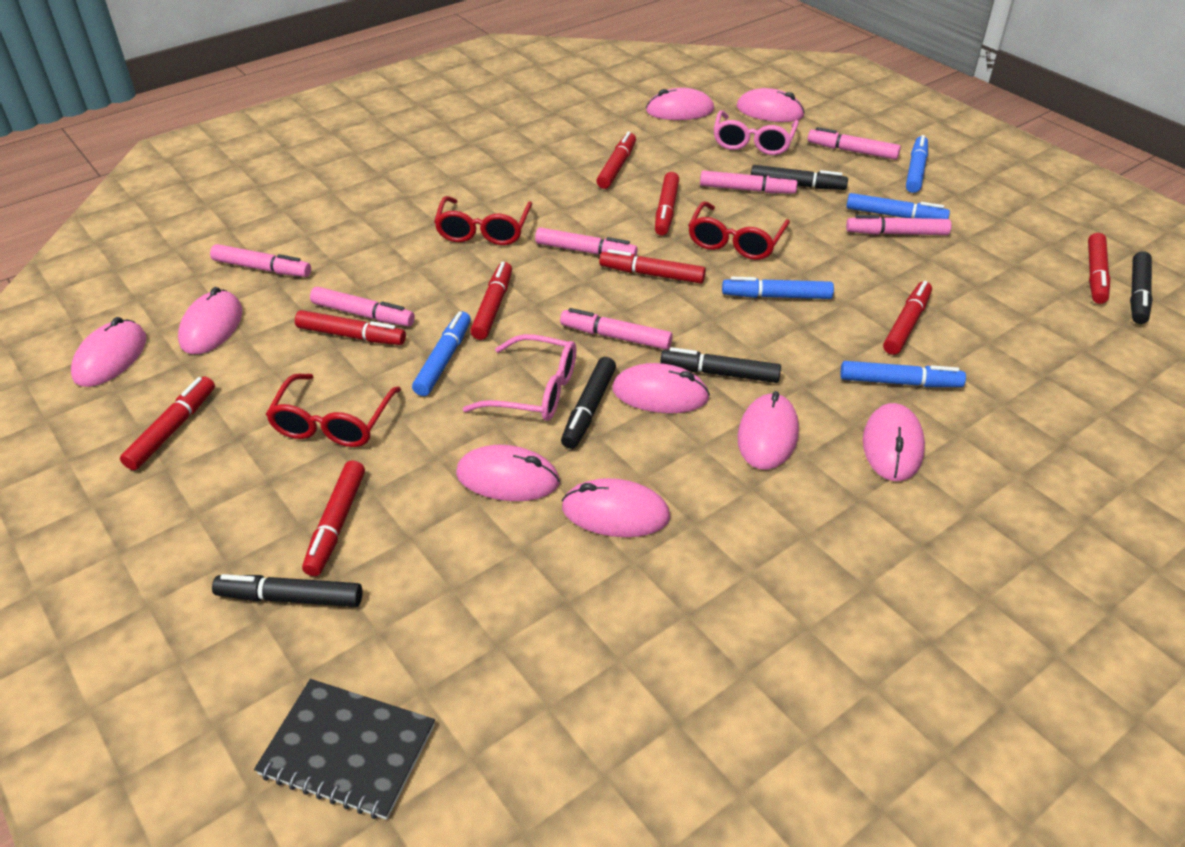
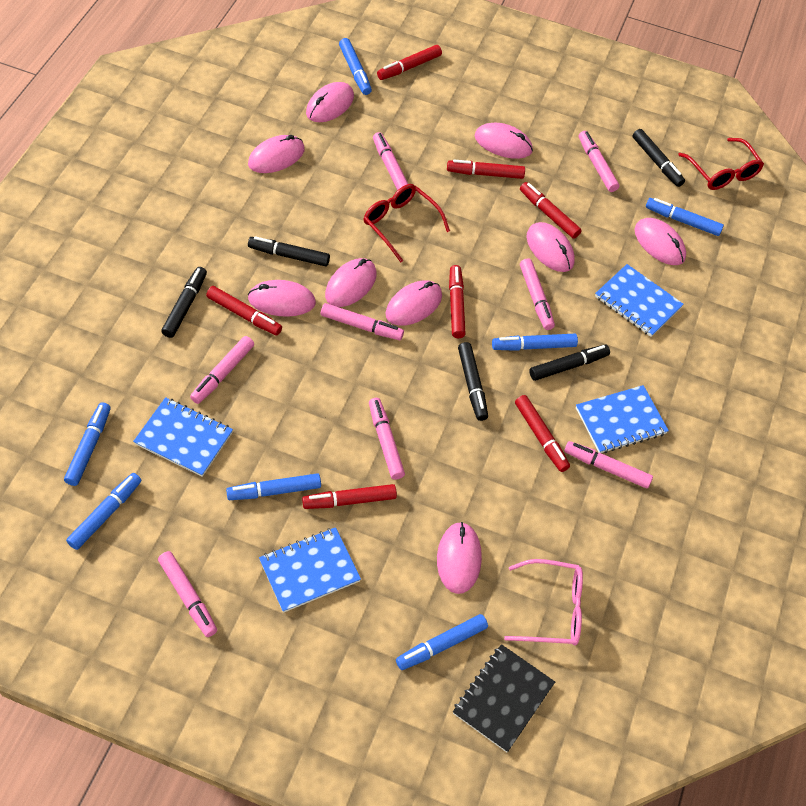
blue marker: [412,311,471,396] [722,277,834,299] [840,361,966,387] [846,193,950,219] [906,135,928,193] = 5 -> [64,402,110,486] [66,473,141,550] [226,473,321,500] [339,38,372,95] [396,614,488,670] [492,334,578,351] [646,198,724,236] = 7
blue notebook: none = 0 -> [133,397,233,477] [259,527,361,613] [576,385,669,453] [595,264,684,337] = 4
pink glasses: [463,334,576,421] [713,110,799,155] = 2 -> [504,559,583,646] = 1
pink marker: [210,244,311,277] [310,287,415,326] [535,227,638,256] [560,308,673,350] [700,171,798,194] [808,127,901,160] [846,215,951,235] = 7 -> [158,551,217,637] [190,336,254,404] [321,303,404,340] [369,398,405,480] [373,132,408,191] [520,258,555,330] [564,441,653,489] [579,131,619,192] = 8
red glasses: [266,374,401,447] [434,196,532,245] [688,201,790,260] = 3 -> [364,184,450,263] [678,138,764,190] = 2
red marker: [120,377,215,470] [295,310,406,345] [302,461,365,576] [470,262,512,340] [596,131,636,189] [599,249,706,284] [655,172,679,236] [883,281,932,355] [1088,233,1110,304] = 9 -> [206,286,282,336] [302,484,397,509] [377,45,442,80] [447,160,525,179] [449,265,466,338] [515,395,570,472] [520,182,581,239] = 7

